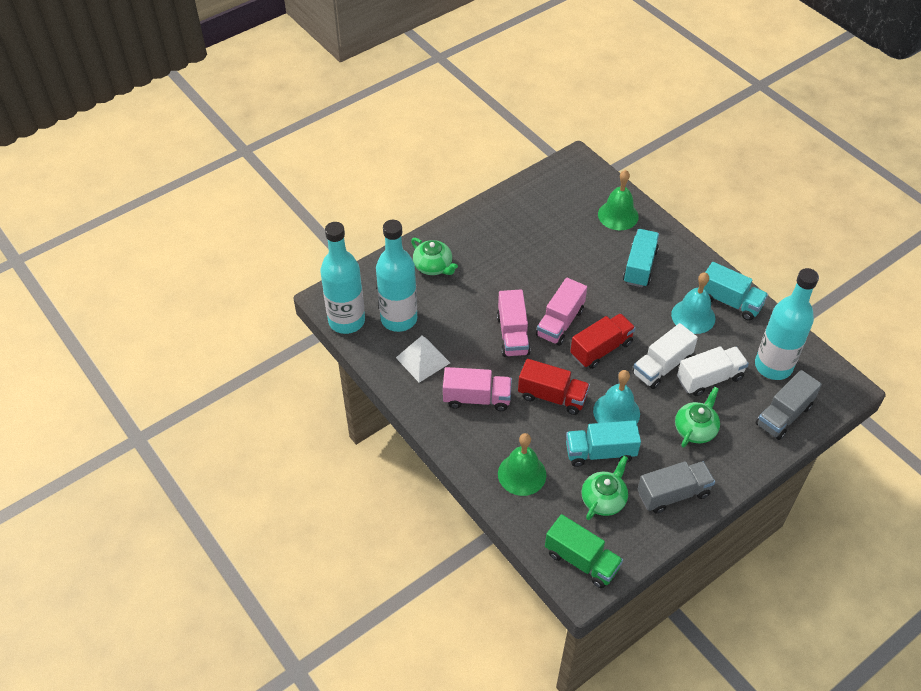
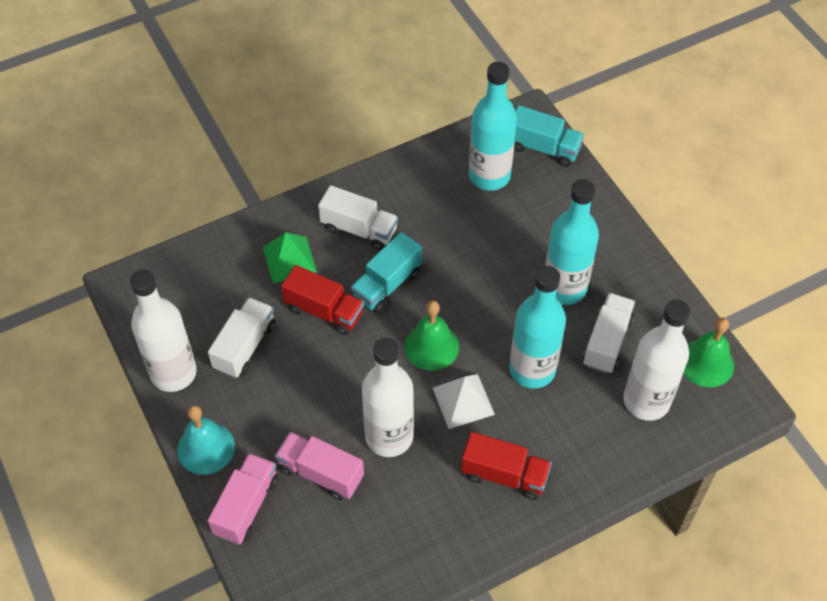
green pyramid: none = 0 -> [263,232,317,283] = 1
green teapot: [411,238,458,275] [582,456,628,520] [675,387,720,447] = 3 -> none = 0
green truck: [545,514,623,589] = 1 -> none = 0
grey truck: [638,461,715,514] [756,370,822,440] = 2 -> none = 0
pink truck: [443,367,512,411] [497,290,531,357] [536,278,587,346] = 3 -> [208,453,278,544] [275,432,364,500] = 2
turquoise bell: [593,370,640,423] [671,272,715,334] = 2 -> [177,405,235,475] = 1
turquoise truck: [566,420,641,467] [623,229,659,288] [704,262,768,321] = 3 -> [351,232,422,313] [514,105,584,167] = 2
white bottle: none = 0 -> [130,270,197,392] [362,338,414,457] [623,300,690,421] = 3
white truck: [632,323,698,389] [677,346,749,396] = 2 -> [208,297,276,378] [318,185,398,250] [583,293,635,374] = 3

